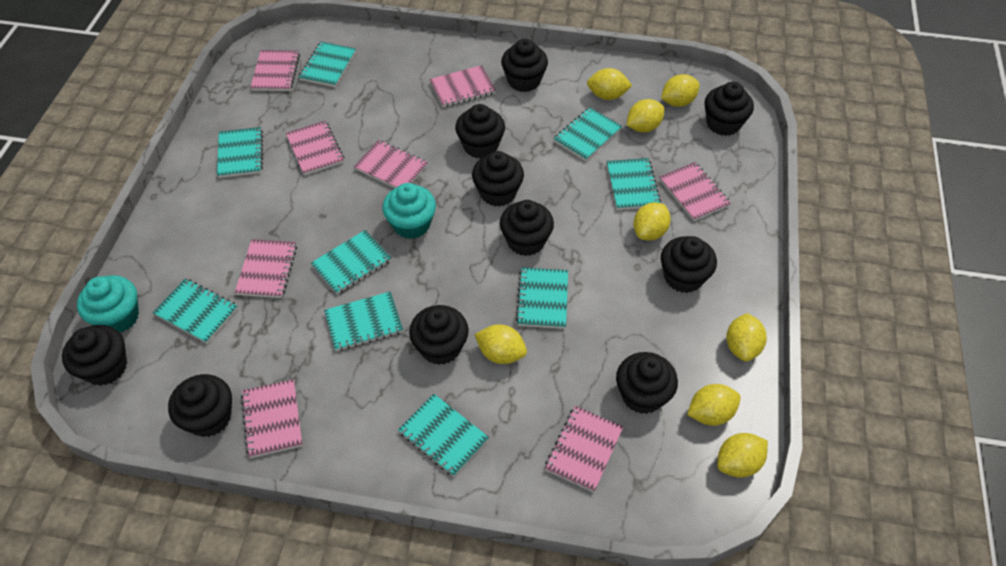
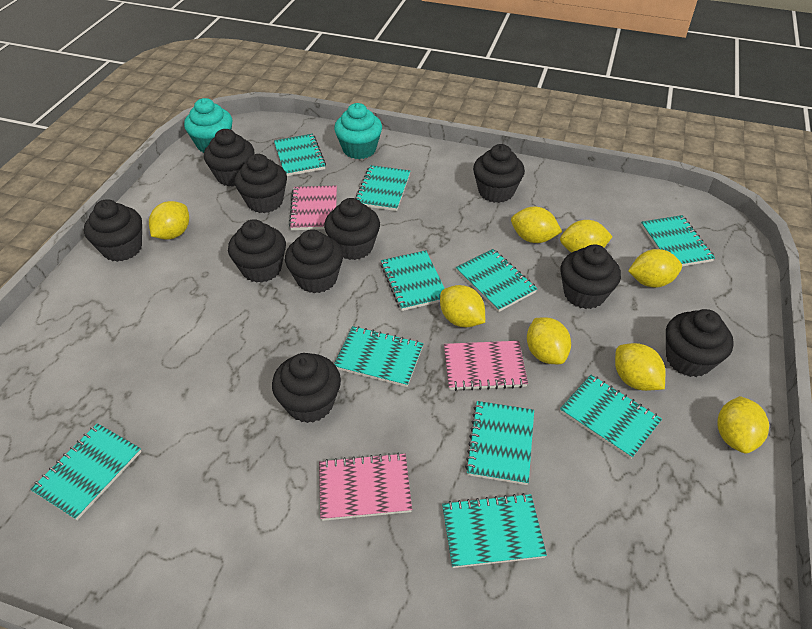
pink notebook: [235,239,297,298] [241,379,303,458] [250,50,300,91] [286,121,344,175] [354,140,428,188] [429,65,496,107] [545,406,623,492] [659,162,731,221] = 8 -> [289,185,337,230] [319,453,412,521] [444,341,528,391] = 3
turquoise notebook: [153,278,238,343] [217,127,263,178] [299,42,356,87] [311,230,391,294] [324,291,403,351] [398,394,489,477] [516,267,568,329] [553,107,622,161] [607,158,661,210] = 9 -> [30,423,142,520] [274,134,326,176] [334,326,423,387] [355,165,410,211] [381,250,445,311] [442,493,547,568] [456,249,537,312] [465,401,534,485] [560,375,662,459] [641,215,715,267] = 10

